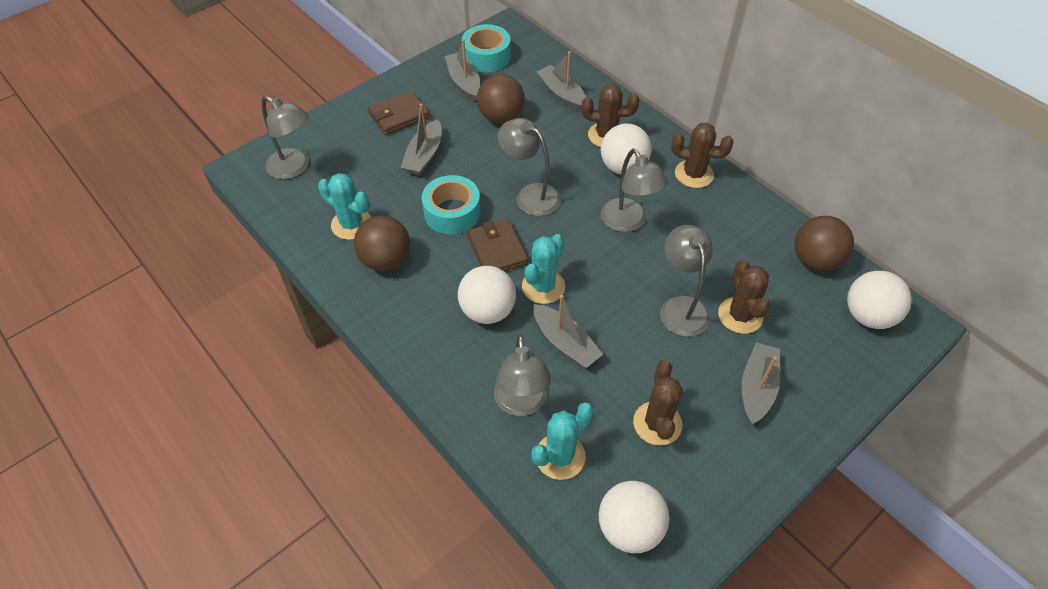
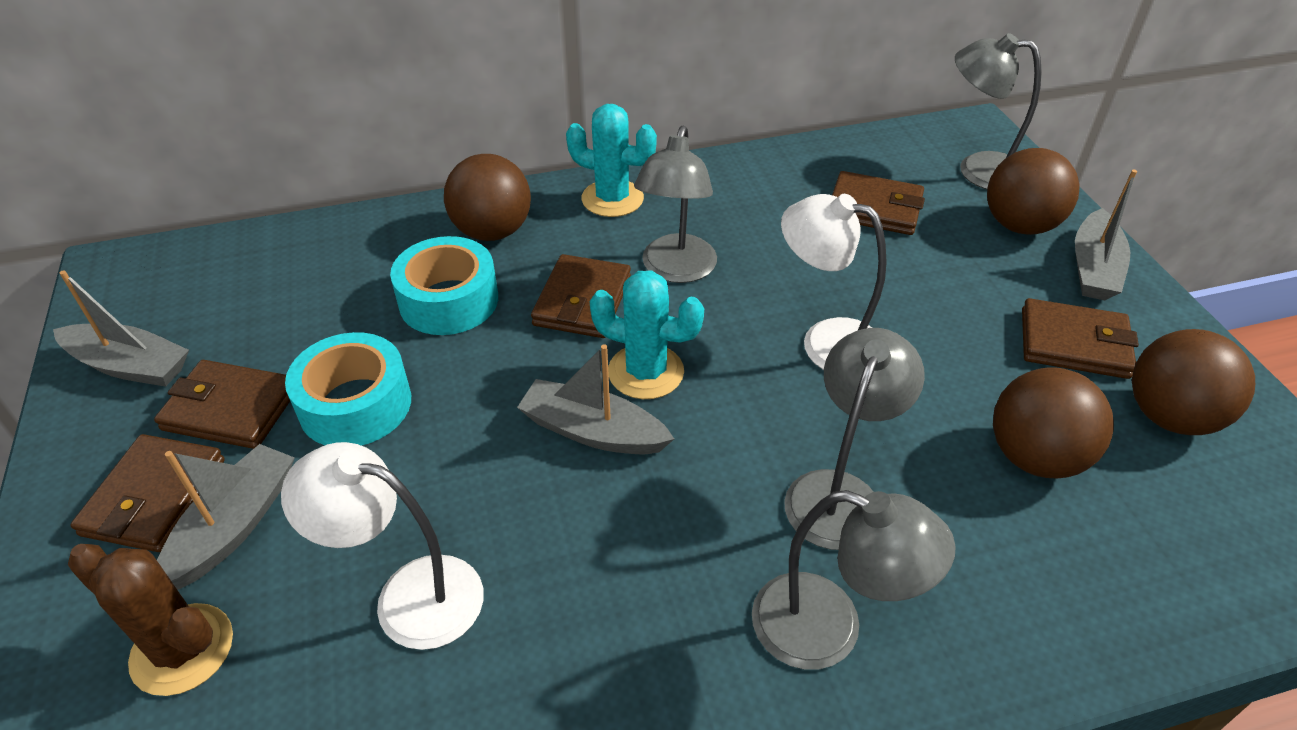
brown ball: [354,215,410,271] [477,74,525,124] [795,216,854,271] = 3 -> [444,154,531,241] [987,148,1080,235] [993,367,1114,479] [1132,329,1255,435] = 4
brown cactus: [582,84,640,147] [633,360,683,446] [671,123,734,188] [718,260,770,334] = 4 -> [68,544,233,696] = 1
brown wallet: [368,90,430,135] [467,219,528,272] = 2 -> [70,434,225,552] [154,360,290,449] [531,254,631,338] [832,171,925,235] [1022,298,1139,379] = 5
grey boat: [400,103,442,175] [445,39,480,102] [533,295,603,368] [536,51,586,112] [741,342,780,424] = 5 -> [53,270,189,387] [157,444,295,590] [517,344,674,454] [1075,169,1137,300] = 4
grey lamp: [262,95,309,179] [494,335,551,416] [498,118,561,216] [601,149,668,232] [660,225,713,337] = 5 -> [634,126,717,283] [752,490,956,670] [784,328,925,550] [955,33,1042,189] = 4
turquoise cactus: [318,173,371,240] [522,234,565,304] [531,402,594,480] = 3 -> [566,104,657,217] [590,270,704,399] = 2
white ball: [458,266,516,324] [599,481,669,553] [601,123,652,175] [847,271,911,329] = 4 -> none = 0
white lamp: none = 0 -> [281,442,484,650] [781,194,887,370] = 2

